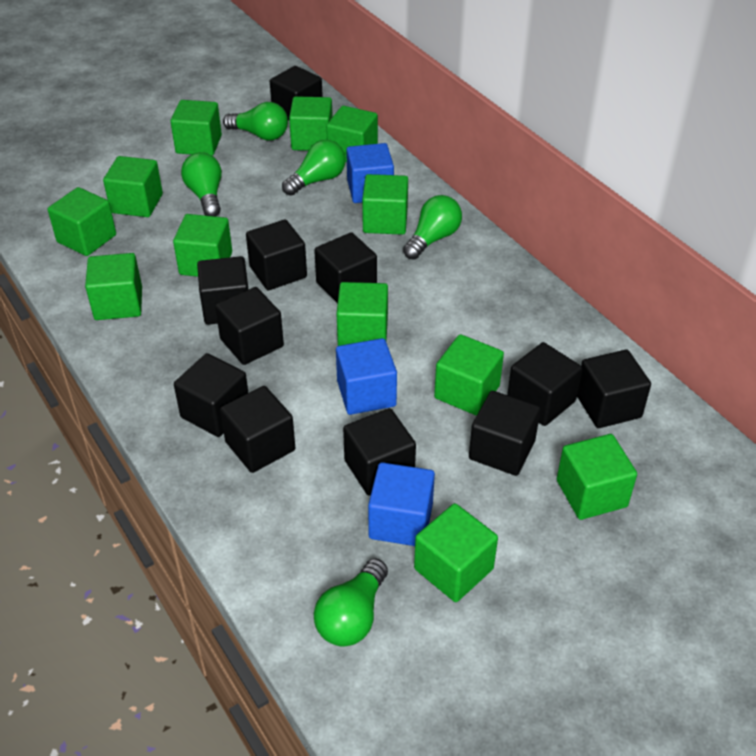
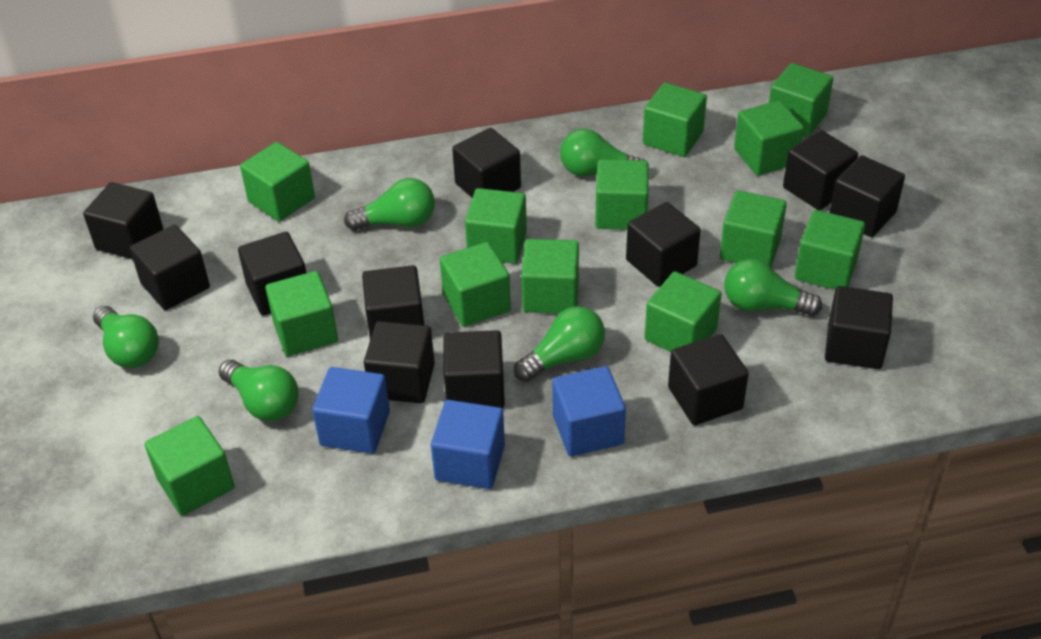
black cube: [174,353,248,437] [197,256,249,325] [215,287,284,365] [220,386,295,473] [246,219,307,290] [270,66,323,120] [314,232,377,303] [343,408,416,496] [469,391,541,476] [507,342,582,426] [577,349,651,428] = 11 -> [83,182,163,259] [130,225,210,310] [238,232,306,316] [362,265,424,339] [364,321,435,403] [443,330,505,408] [452,128,521,198] [626,202,701,287] [668,334,749,425] [783,130,858,210] [825,286,893,369] [829,155,905,237] = 12
green cube: [48,187,116,256] [85,253,142,320] [103,156,163,217] [170,100,222,156] [173,214,232,277] [289,96,333,151] [326,106,378,162] [337,282,388,346] [362,174,408,235] [414,503,498,602] [434,334,504,416] [557,434,637,520] = 12 -> [145,416,235,516] [240,142,315,222] [265,271,338,356] [440,242,511,327] [465,188,527,264] [521,239,579,314] [595,159,649,230] [643,82,707,157] [645,271,722,352] [720,190,787,267] [734,100,804,176] [769,63,833,137] [795,210,865,290] = 13
green light bulb: [181,152,222,217] [223,102,288,141] [282,140,346,196] [314,558,388,646] [403,195,462,260] = 5 -> [93,306,159,368] [219,360,299,421] [344,178,435,231] [514,306,605,382] [560,129,646,176] [724,259,822,316] = 6

